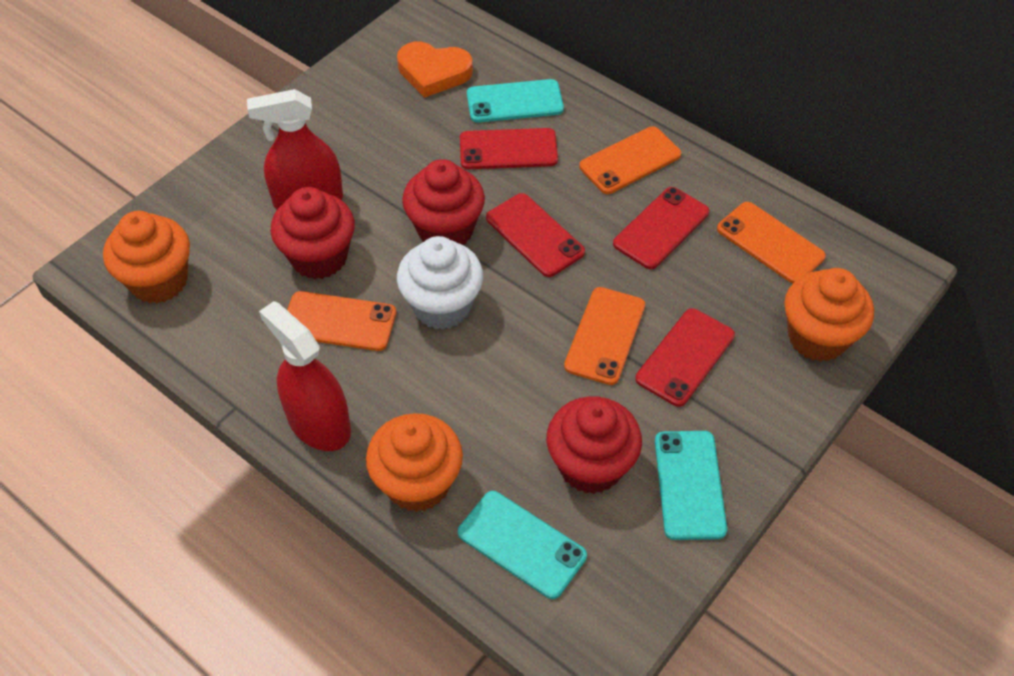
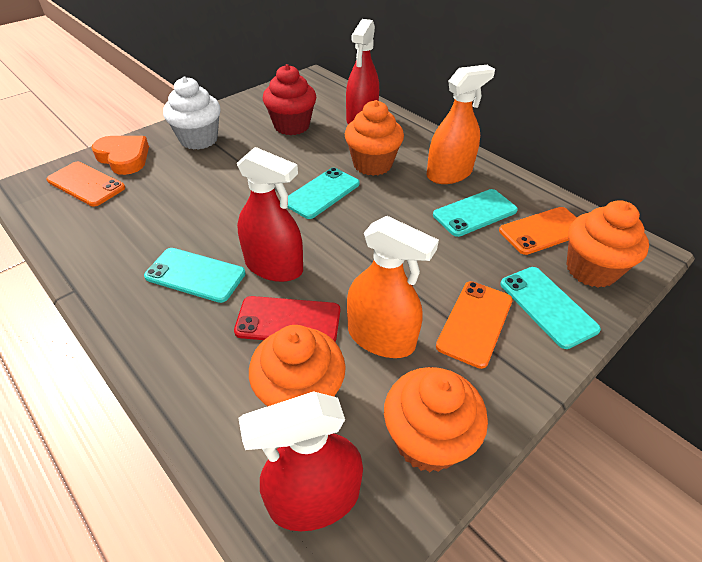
orange cupcake: [103,211,190,303] [366,413,463,512] [784,268,874,362] = 3 -> [249,325,346,406] [345,100,404,176] [384,367,488,472] [566,200,649,288] = 4
orange phone: [287,291,396,351] [564,287,645,385] [579,126,681,194] [717,202,826,284] = 4 -> [46,162,125,207] [436,281,513,369] [499,207,577,255] = 3
orange spray bottle: none = 0 -> [347,216,439,358] [427,65,495,184] = 2
red cupcake: [271,187,355,279] [402,159,485,245] [547,396,642,494] = 3 -> [263,64,316,135] = 1
red phone: [460,128,558,169] [486,193,585,277] [613,187,709,269] [635,308,735,407] = 4 -> [234,296,340,342] = 1
red spray bottle: [247,89,343,210] [259,301,351,451] = 2 -> [237,147,303,282] [239,391,363,531] [346,19,379,124] = 3
turquoise phone: [458,491,587,599] [467,79,564,123] [655,431,727,540] = 3 -> [144,248,246,303] [287,168,360,219] [433,189,518,237] [500,267,601,349] = 4

